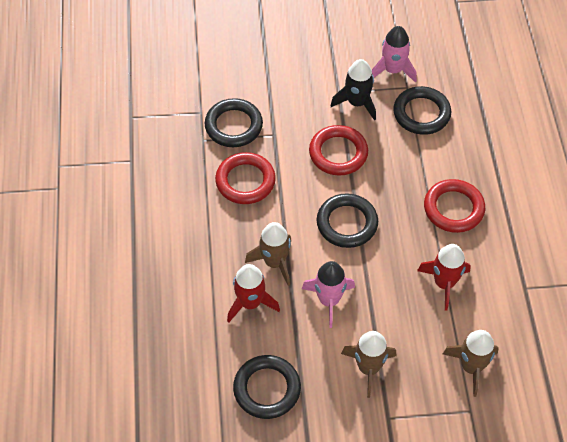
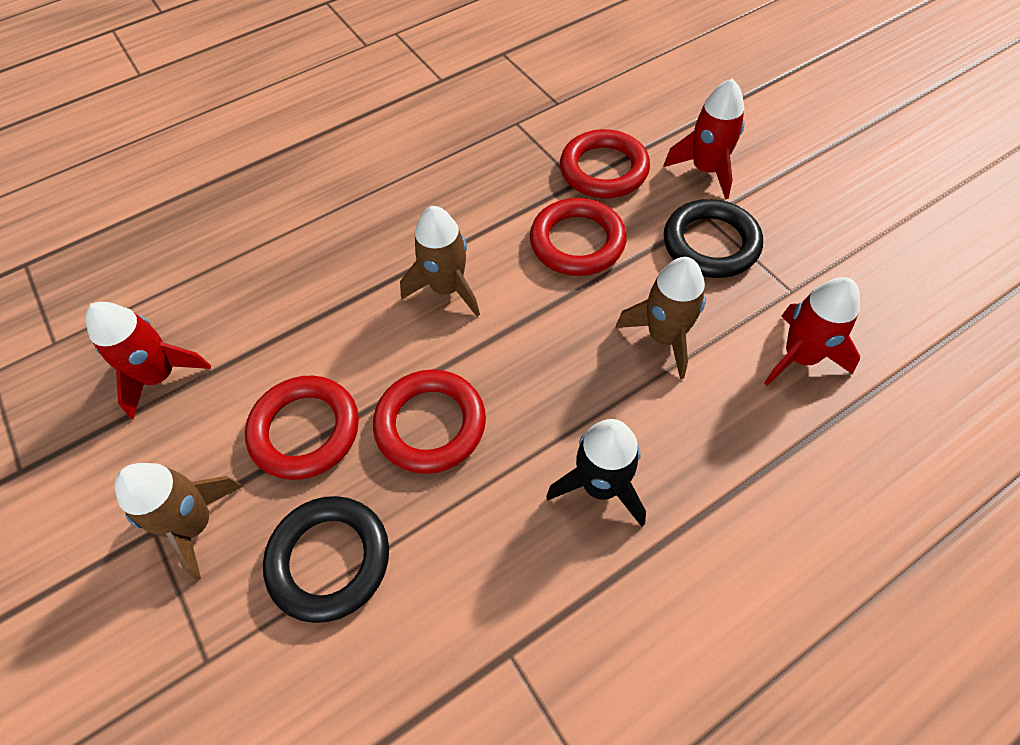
black ring: [205,98,263,147] [233,355,301,419] [317,193,378,248] [393,86,451,135] = 4 -> [263,496,389,623] [664,199,763,278] = 2
pink rocket: [302,261,355,328] [372,26,417,83] = 2 -> none = 0
red ring: [215,152,276,204] [309,125,368,176] [424,179,485,233] = 3 -> [245,376,359,480] [373,369,486,474] [530,198,627,276] [560,129,650,198] = 4
red rocket: [227,264,280,323] [417,244,471,311] = 2 -> [85,302,211,420] [664,79,745,199] [764,277,860,386] = 3

